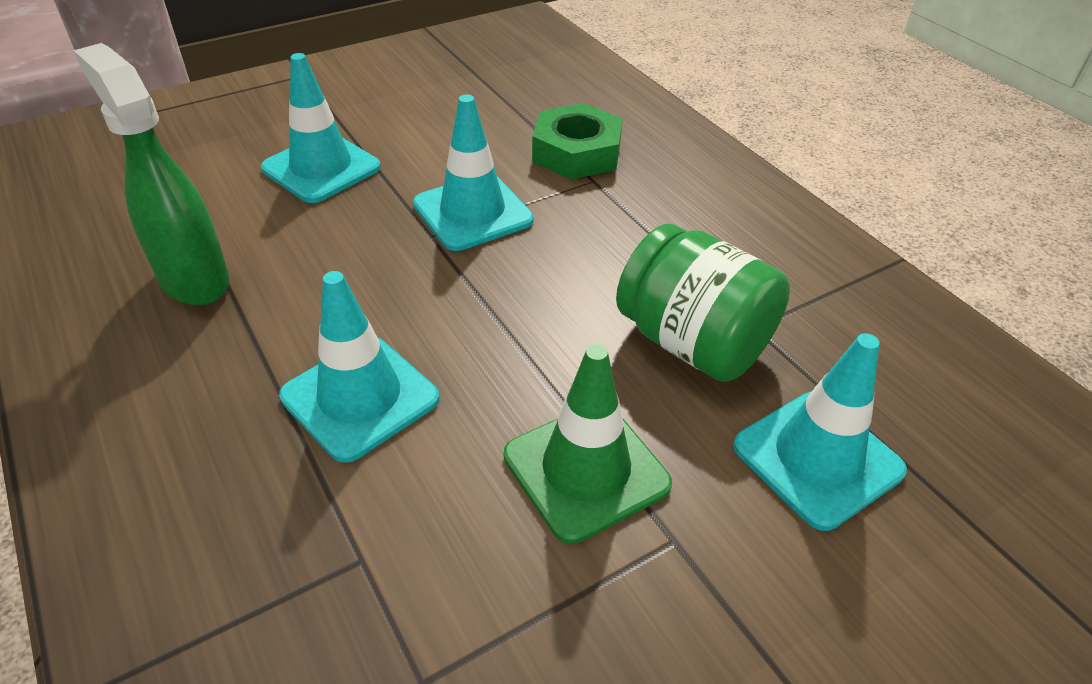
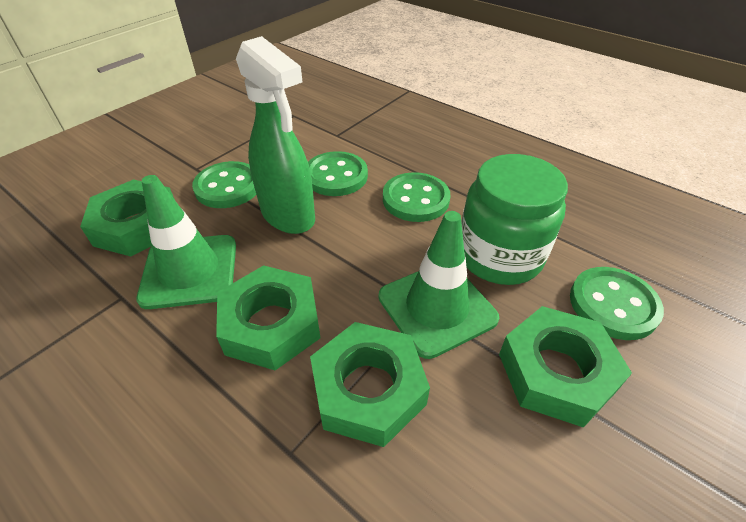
green button: none = 0 -> [192,161,256,208] [308,151,368,196] [383,172,450,222] [570,267,664,340] = 4
green nut: [532,103,623,180] = 1 -> [80,179,175,257] [216,265,320,370] [310,322,430,447] [499,306,632,428] = 4
green traffic cone: [504,344,672,544] = 1 -> [136,175,236,309] [379,211,499,359] = 2
turquoise traffic cone: [261,53,381,203] [279,271,439,463] [413,94,534,251] [733,333,907,531] = 4 -> none = 0

